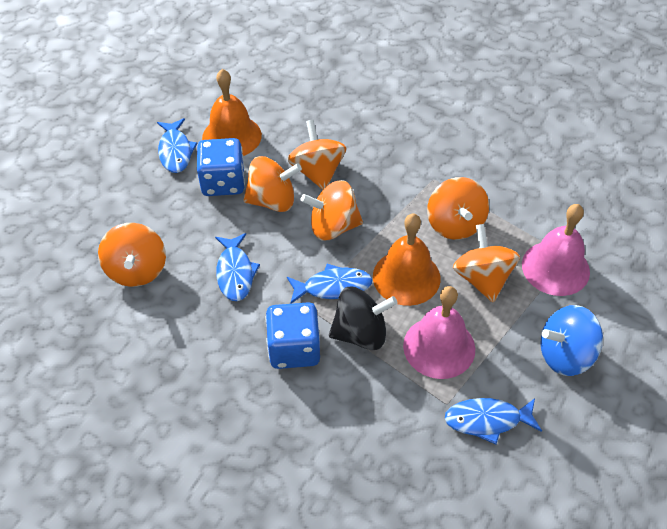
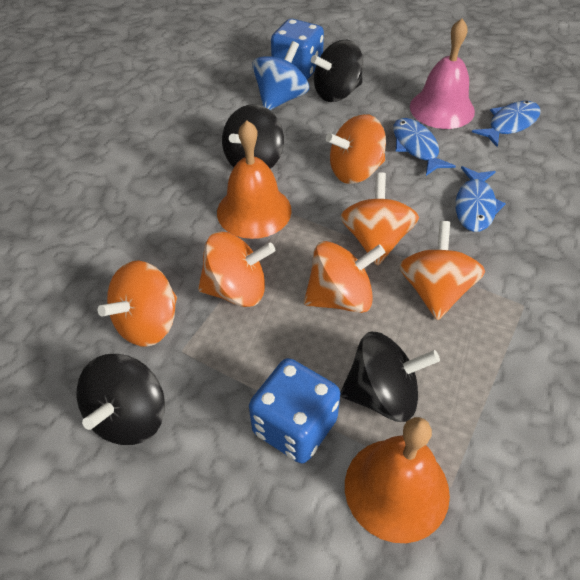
black spinning top: [329,287,398,350] = 1 -> [77,354,165,445] [222,104,284,169] [311,40,363,102] [340,332,440,422] = 4
blue fish: [157,118,197,173] [215,233,260,301] [287,264,373,304] [445,398,542,444] = 4 -> [393,118,456,176] [455,166,506,232] [472,101,541,147] = 3
pink bell: [403,286,475,379] [522,204,590,296] = 2 -> [410,18,475,129] = 1

